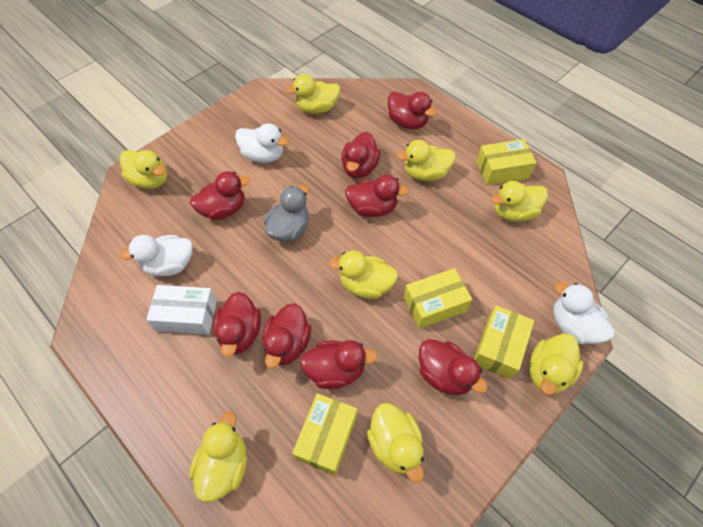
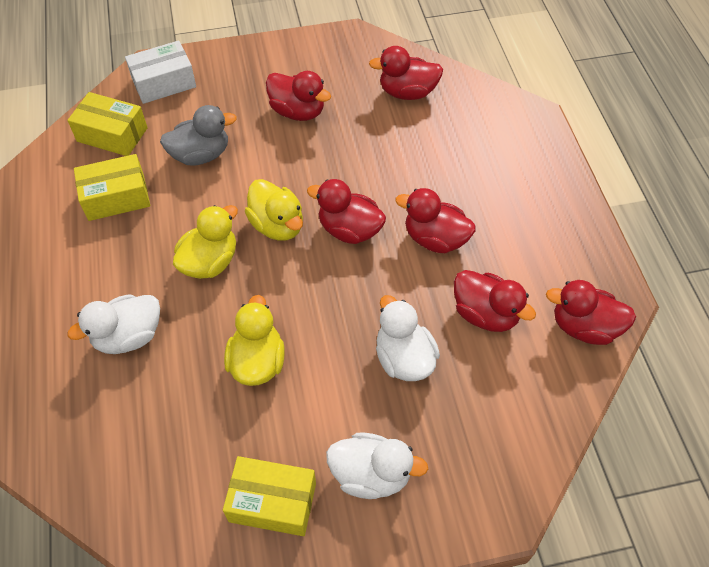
red duck: [190,171,250,220] [213,292,261,357] [262,303,311,368] [300,340,377,389] [341,132,380,178] [345,175,409,217] [388,91,436,130] [419,339,488,395] = 8 -> [266,71,331,121] [307,179,386,244] [369,46,443,100] [395,188,476,253] [454,270,536,332] [546,280,636,345] = 6
yellow box: [292,393,357,475] [404,268,472,329] [474,305,534,379] [476,139,537,185] = 4 -> [67,92,148,156] [74,154,150,221] [223,456,316,536] = 3
yellow duck: [120,150,167,189] [189,412,247,502] [285,74,340,114] [329,250,398,299] [367,403,424,483] [397,140,456,181] [491,181,548,221] [530,333,583,395] = 8 -> [173,205,238,279] [224,295,285,386] [245,179,303,241] = 3

